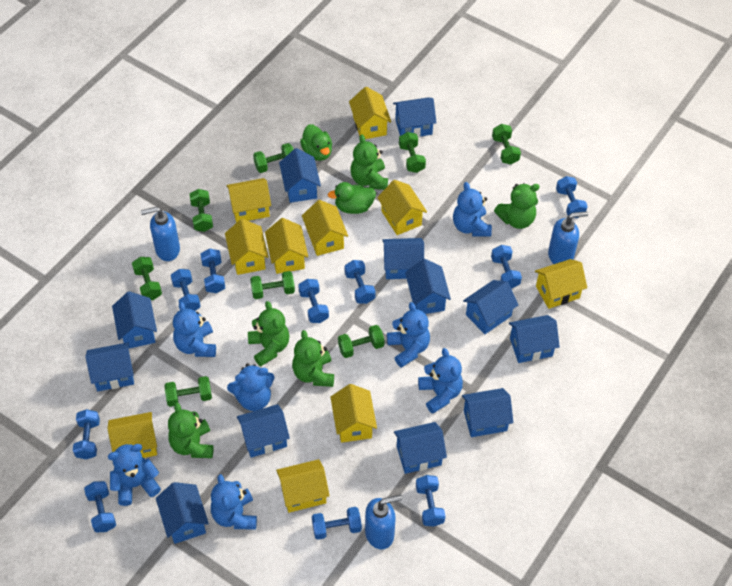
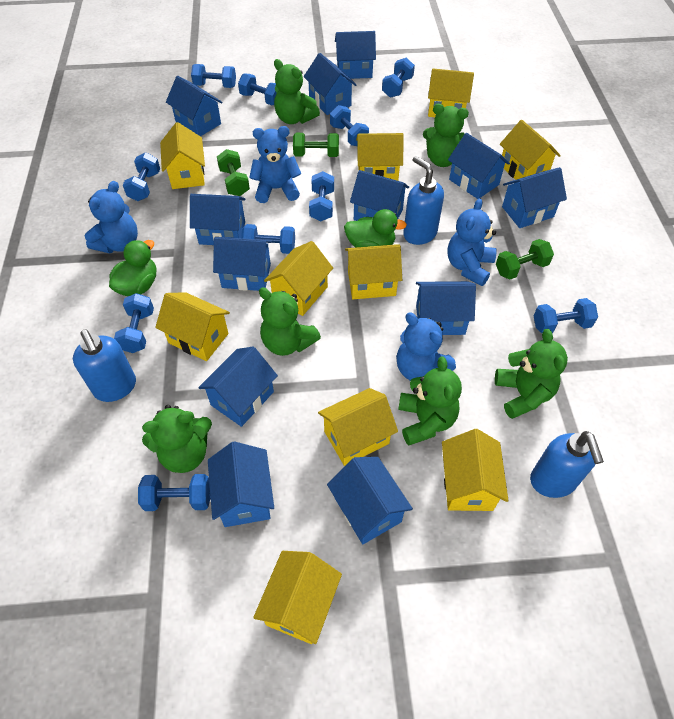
blue teddy bear: [108,444,161,506] [173,302,216,357] [211,474,257,530] [227,363,275,411] [387,302,430,368] [418,348,463,414] [453,182,492,237] = 7 -> [85,181,138,253] [249,126,301,203] [396,312,456,381] [447,198,497,286] = 4
green dumbbell: [132,257,162,300] [164,376,212,407] [190,189,213,232] [250,271,295,299] [253,143,294,173] [338,325,385,358] [399,132,426,173] [492,124,521,164] = 8 -> [217,149,250,196] [293,133,339,157] [496,239,554,280] = 3
green teddy bear: [168,403,214,458] [248,301,290,367] [292,330,334,387] [350,134,388,190] [494,183,540,229] = 5 -> [142,405,212,473] [259,287,321,356] [274,59,320,124] [398,356,462,446] [423,104,469,167] [495,329,568,419] = 6

